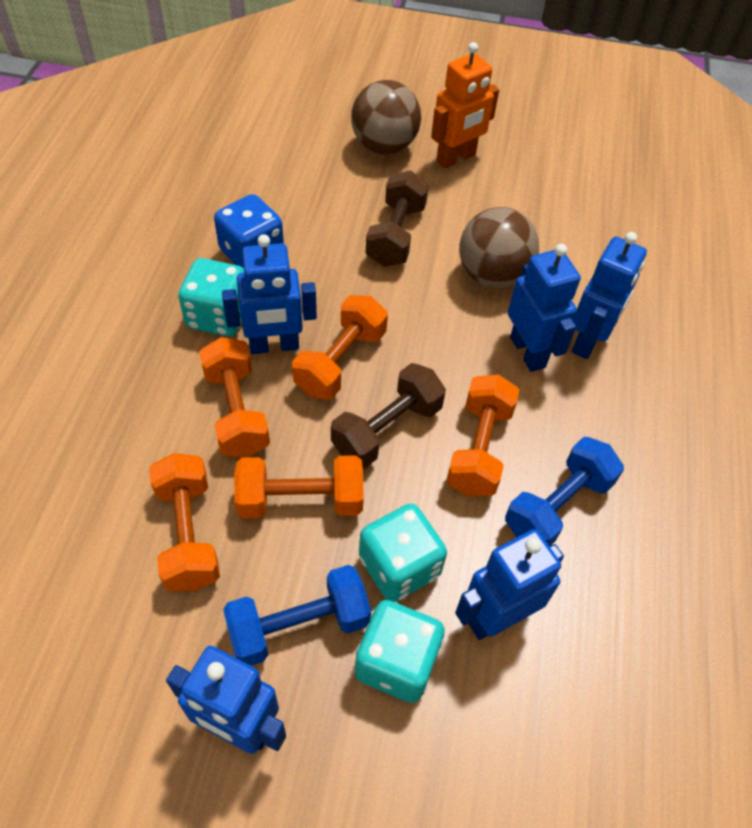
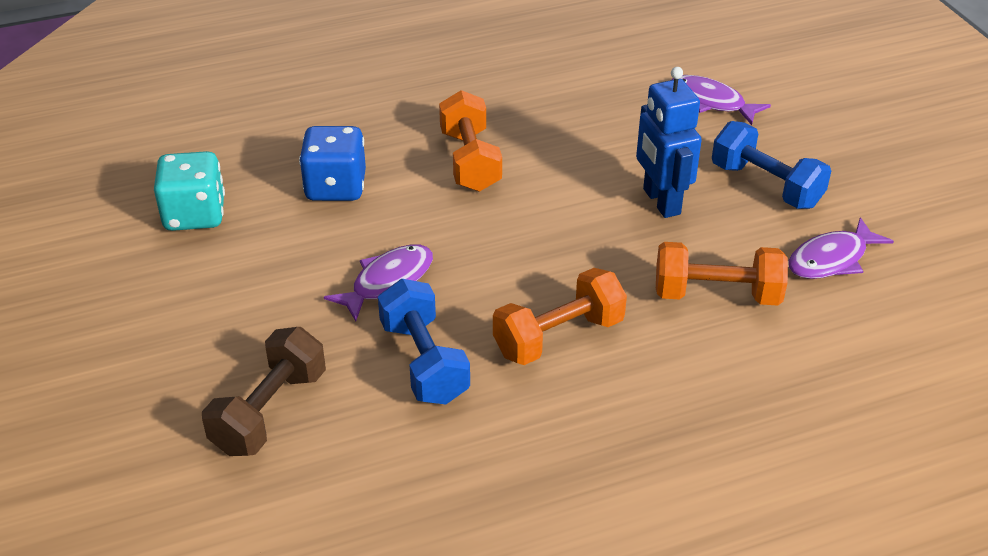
blue robot: [166,646,286,754] [222,234,317,354] [455,529,564,640] [508,244,581,372] [572,232,647,359] = 5 -> [636,67,702,218] = 1
brown ball: [351,80,421,155] [459,207,539,288] = 2 -> none = 0
brown dumbbell: [331,363,446,468] [366,170,429,267] = 2 -> [202,327,326,456] = 1
orange dumbbell: [149,453,220,591] [199,337,270,457] [234,455,364,518] [292,295,388,400] [446,374,520,496] = 5 -> [439,90,502,192] [493,268,627,365] [656,242,788,306] = 3
orange robot: [431,42,499,168] = 1 -> none = 0
purple fish: none = 0 -> [324,244,433,321] [672,75,771,125] [788,217,894,279] = 3
turquoise dice: [178,258,244,336] [355,600,445,703] [359,503,447,602] = 3 -> [154,151,225,231] = 1

